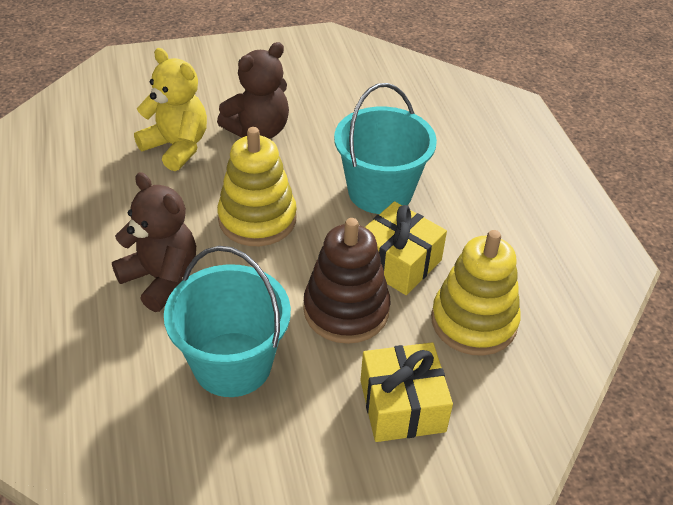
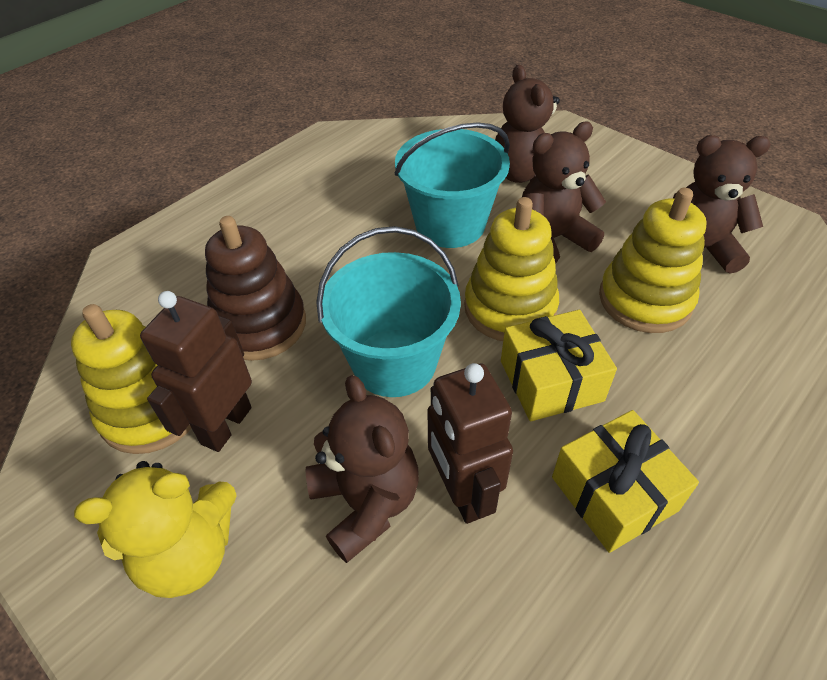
brown robot: none = 0 -> [140,291,252,452] [428,363,513,524] = 2
brown teddy bear: [112,172,196,312] [217,42,289,139] = 2 -> [306,375,419,563] [495,64,560,183] [522,121,606,263] [673,135,771,274] = 4
yellow stacking toy: [217,127,297,246] [431,230,521,356] = 2 -> [71,304,191,454] [464,197,559,341] [599,188,707,333] = 3

